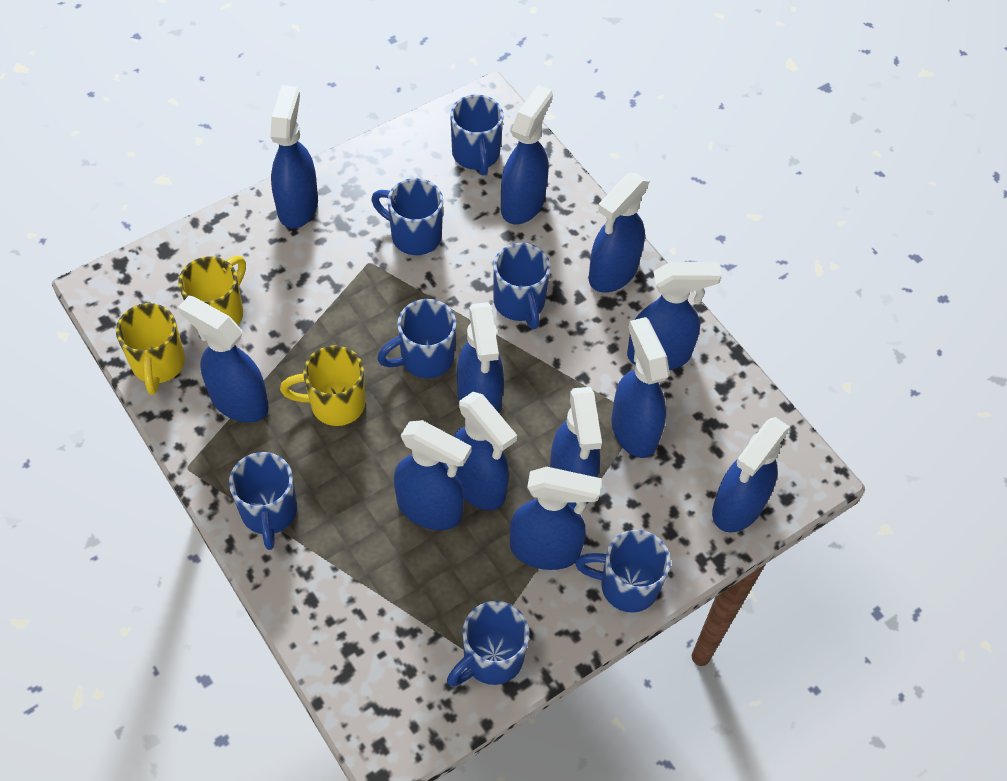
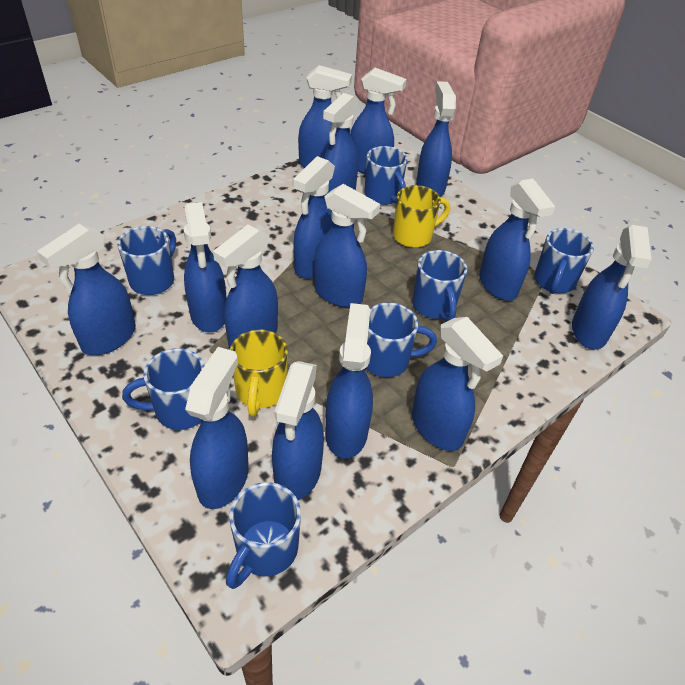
blue spray bottle: [178,296,269,423] [270,85,318,228] [394,420,472,530] [453,392,517,510] [457,302,504,413] [501,85,553,224] [510,467,602,570] [550,387,602,508] [588,173,649,293] [611,317,670,458] [627,262,722,370] [712,417,790,532] = 12 -> [37,224,136,355] [184,202,227,332] [185,347,249,509] [213,224,278,347] [272,361,324,500] [293,156,335,279] [298,65,352,168] [314,184,380,308] [323,93,358,195] [325,303,373,459] [350,68,407,174] [412,317,503,451] [416,81,456,197] [479,178,555,301] [572,225,652,350] = 15
yellow mug: [116,303,185,395] [178,256,246,329] [280,345,365,426] = 3 -> [230,330,288,417] [393,185,450,248] = 2

